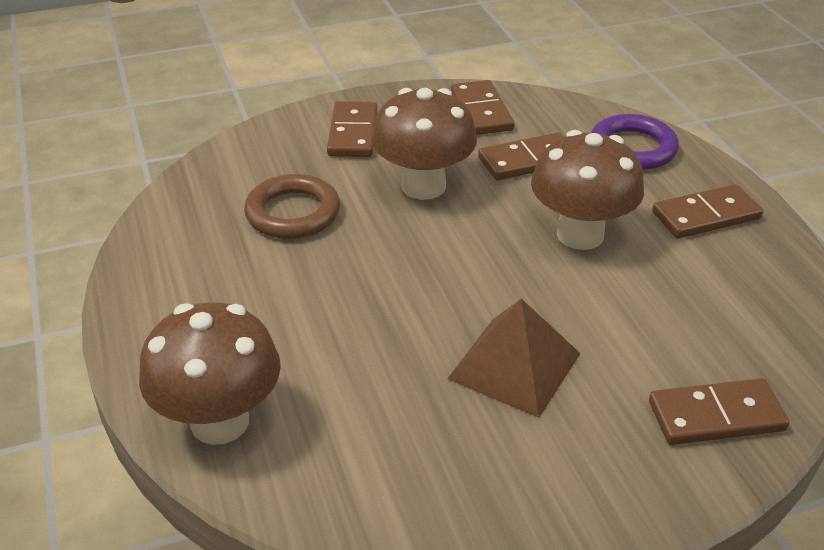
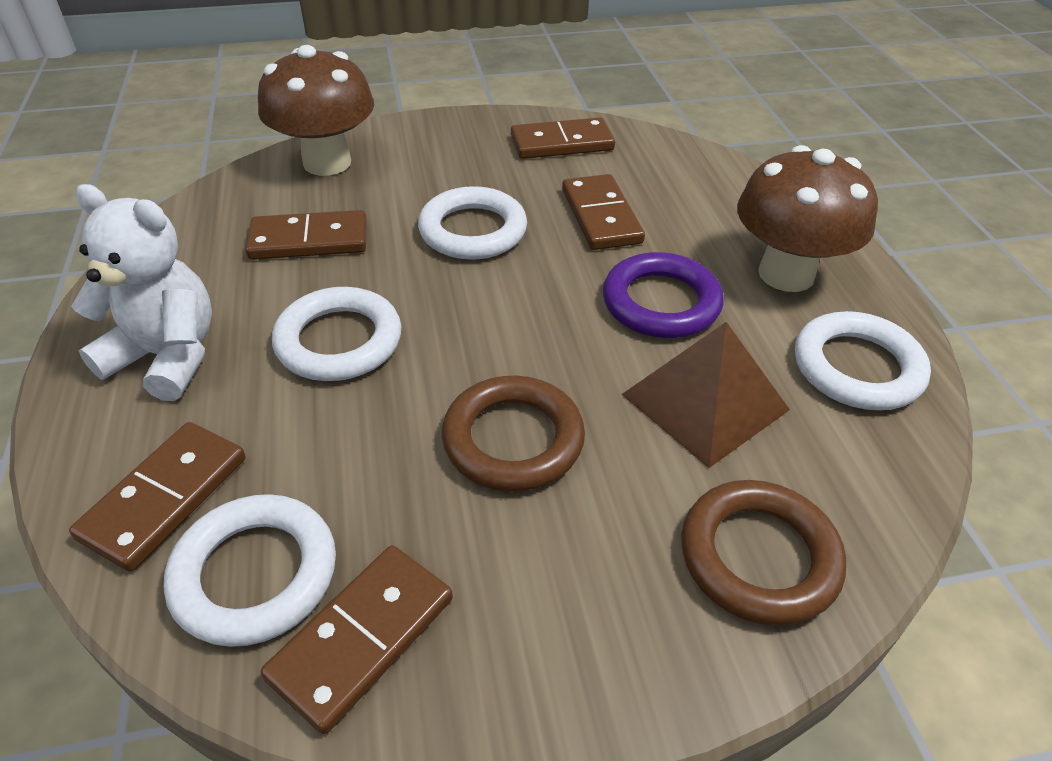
brown mushroom: [139,302,281,445] [372,88,477,200] [531,130,644,250] = 3 -> [258,45,374,176] [737,145,878,292] = 2
brown ring: [244,174,340,239] = 1 -> [442,376,585,492] [681,480,846,626] = 2
white ring: none = 0 -> [164,494,336,647] [272,287,401,381] [418,186,527,260] [795,311,931,410] = 4
white teddy bear: none = 0 -> [71,184,212,401] = 1

